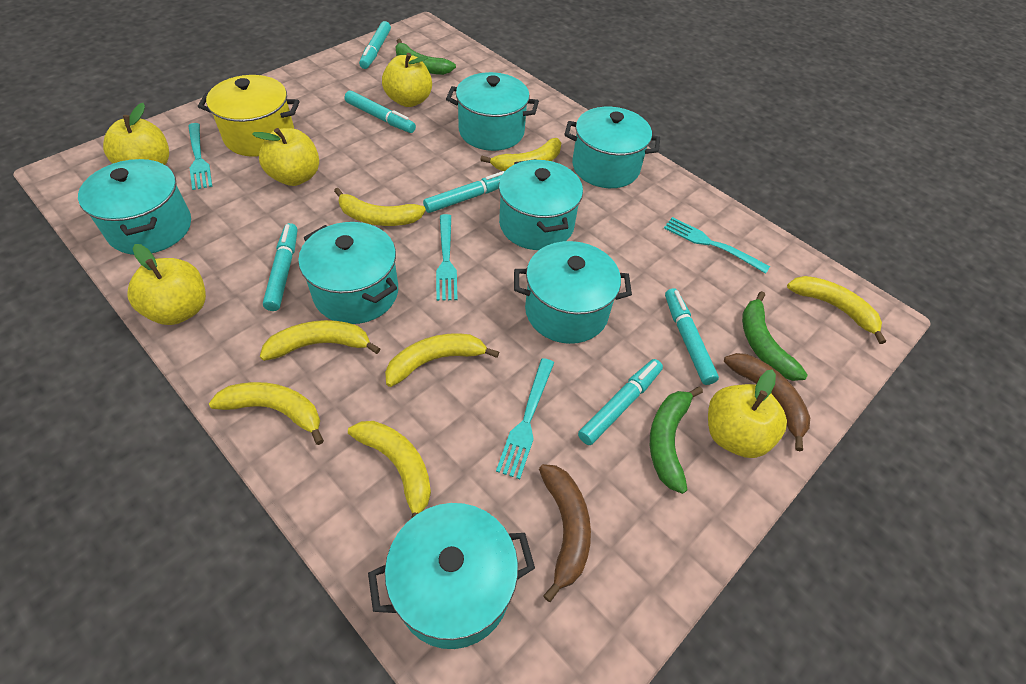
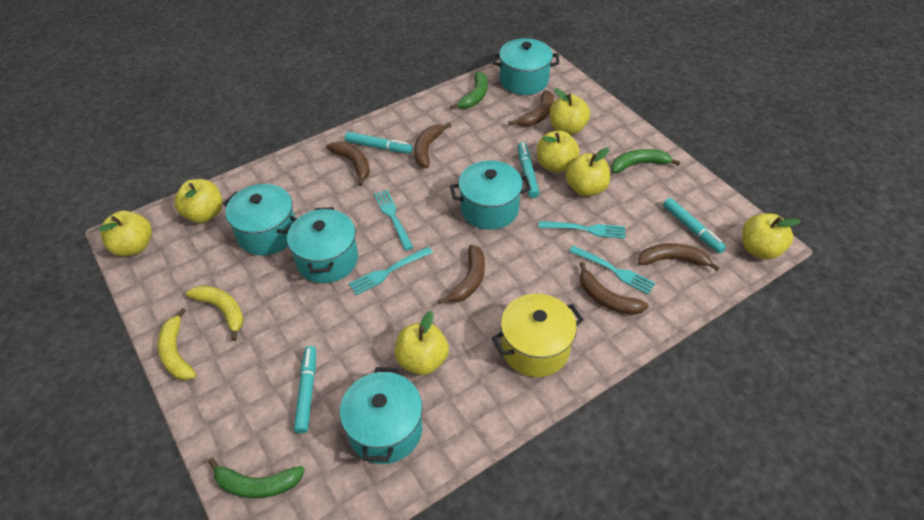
brown banana: [539,464,591,602] [724,353,810,451] = 2 -> [326,141,370,186] [414,123,452,168] [438,245,485,304] [509,90,554,126] [580,262,649,315] [638,243,720,271] = 6
turquoise marker: [263,223,298,311] [345,91,416,133] [359,21,391,69] [423,171,505,213] [578,359,663,445] [665,288,719,385] = 6 -> [294,346,316,434] [345,132,413,154] [518,142,539,198] [663,198,726,253] = 4
turquoise pot: [78,159,191,255] [298,222,398,324] [368,503,535,649] [446,72,539,151] [499,159,583,250] [514,241,632,344] [564,107,660,188] = 7 -> [223,184,296,255] [287,207,358,283] [340,367,422,464] [450,160,531,230] [492,38,559,95] = 5
yellow apple: [103,103,169,165] [127,244,206,325] [252,128,319,186] [382,53,432,107] [708,369,787,458] = 5 -> [98,211,152,256] [175,179,223,223] [395,311,449,375] [537,131,580,173] [550,88,590,135] [566,147,610,196] [742,213,801,260] = 7
yellow banana: [209,382,324,445] [260,320,380,361] [334,188,426,226] [348,421,431,519] [385,333,499,387] [480,138,561,171] [787,276,886,344] = 7 -> [158,308,196,381] [186,285,244,341] = 2

